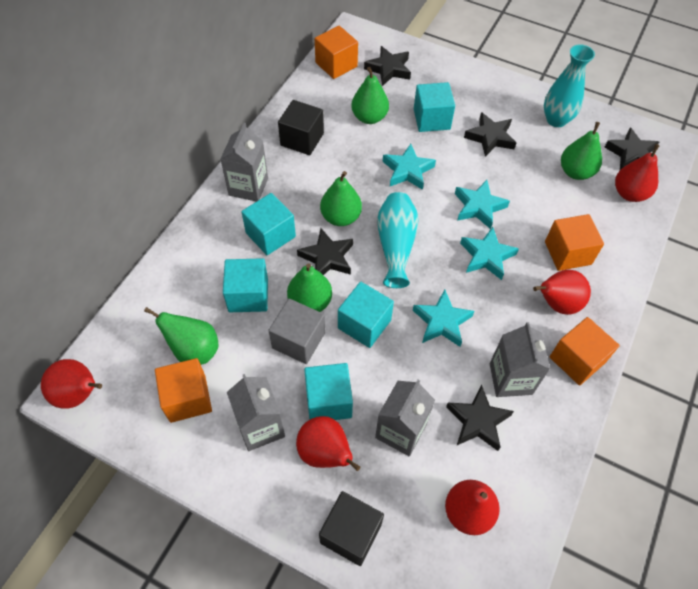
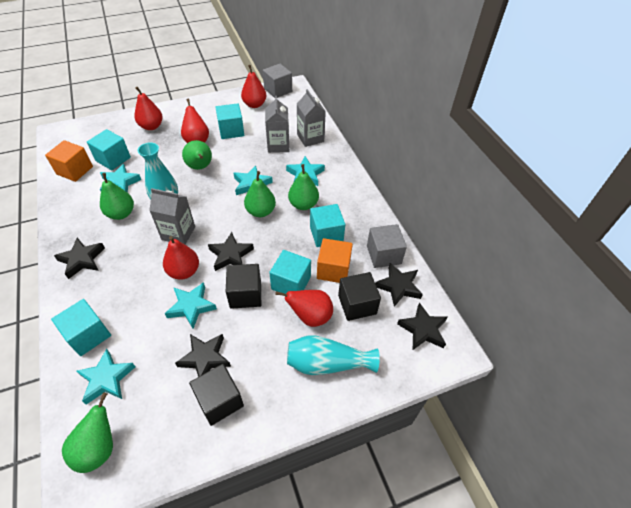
black cube: [278,100,324,155] [319,491,384,566] = 2 -> [189,364,244,426] [226,264,261,309] [338,272,381,321] = 3
grey carton: [220,123,268,202] [227,374,285,451] [375,380,435,457] [490,322,550,397] = 4 -> [149,188,195,245] [265,96,289,153] [297,89,326,147] = 3
grey cube: [269,299,325,364] = 1 -> [263,64,292,98] [367,224,407,268] = 2
orange cube: [155,358,212,423] [315,26,358,79] [545,214,604,271] [550,317,620,385] = 4 -> [45,140,93,182] [317,238,353,283] = 2
turquoise star: [383,144,436,190] [413,290,474,347] [455,180,510,229] [460,227,519,280] = 4 -> [76,349,135,405] [100,164,141,193] [165,282,217,329] [234,165,273,195] [286,156,325,186] = 5

